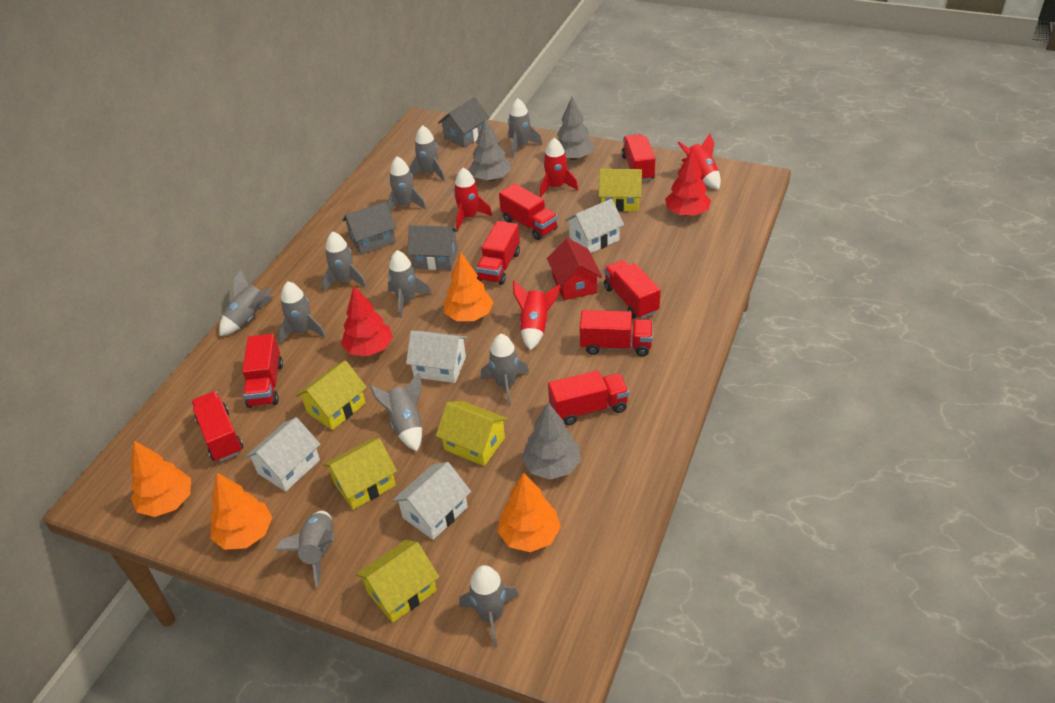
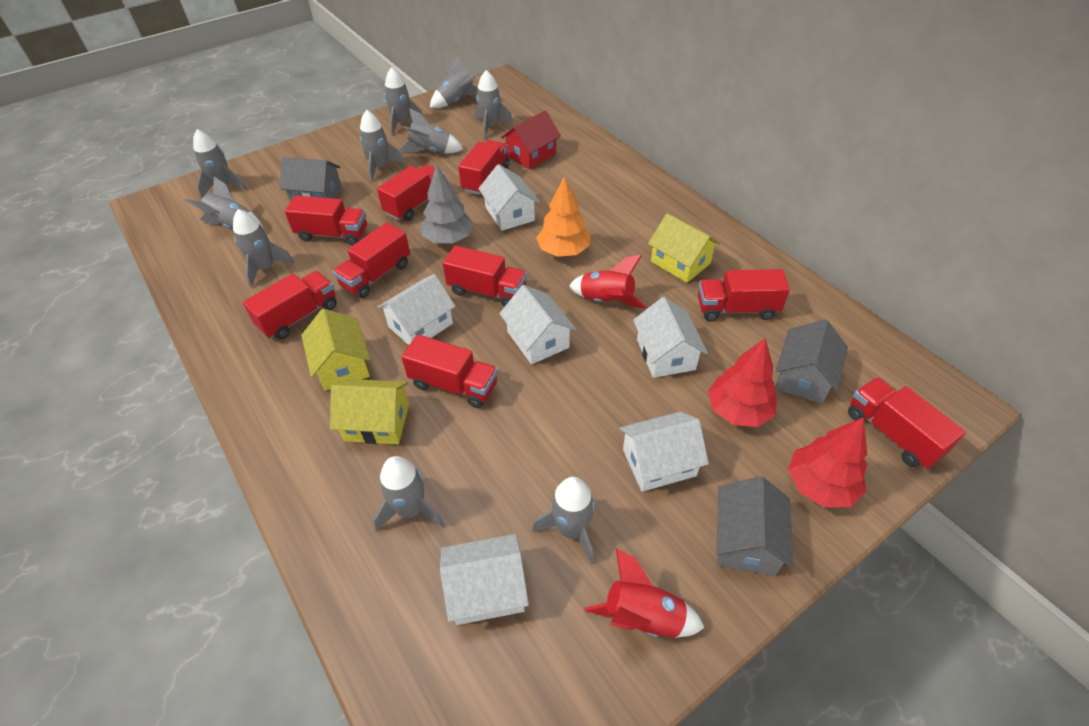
grey rocket: [219,269,274,336] [274,511,335,587] [278,281,326,344] [322,232,367,292] [369,372,422,451] [387,156,427,212] [388,250,432,318] [409,125,446,182] [459,565,519,647] [481,334,529,406] [508,98,542,158] = 11 -> [184,177,263,229] [193,129,247,199] [233,209,294,287] [360,110,405,182] [373,456,444,531] [384,67,424,135] [399,108,463,154] [430,55,480,108] [475,70,513,139] [532,477,595,564] = 10
grey tree: [469,118,511,181] [522,402,581,479] [557,97,594,160] = 3 -> [421,164,474,243] = 1
orange tree: [131,441,191,517] [210,473,272,550] [444,252,493,321] [497,473,561,552] = 4 -> [536,176,590,257] = 1
red rocket: [454,168,492,230] [513,281,560,351] [540,138,578,197] [678,134,721,190] = 4 -> [569,255,647,308] [584,548,704,638] = 2
red truck: [191,391,243,462] [242,334,283,408] [476,221,520,285] [499,183,558,240] [548,370,629,425] [580,310,653,356] [604,260,661,319] [621,134,655,181] = 8 -> [243,271,337,339] [285,195,367,246] [333,222,410,298] [377,165,444,221] [401,334,498,408] [443,245,527,307] [458,140,509,195] [698,269,790,321] [848,377,966,469] = 9
white house: [245,417,320,492] [392,462,471,540] [406,331,467,383] [565,199,624,253] = 4 -> [377,274,455,345] [440,534,529,625] [478,164,540,231] [499,285,576,364] [620,412,709,492] [633,297,708,378] = 6
yellow house: [296,361,367,430] [323,438,397,510] [356,540,439,623] [436,401,508,466] [599,169,642,211] = 5 -> [301,309,370,391] [330,379,409,444] [648,213,721,283] = 3

